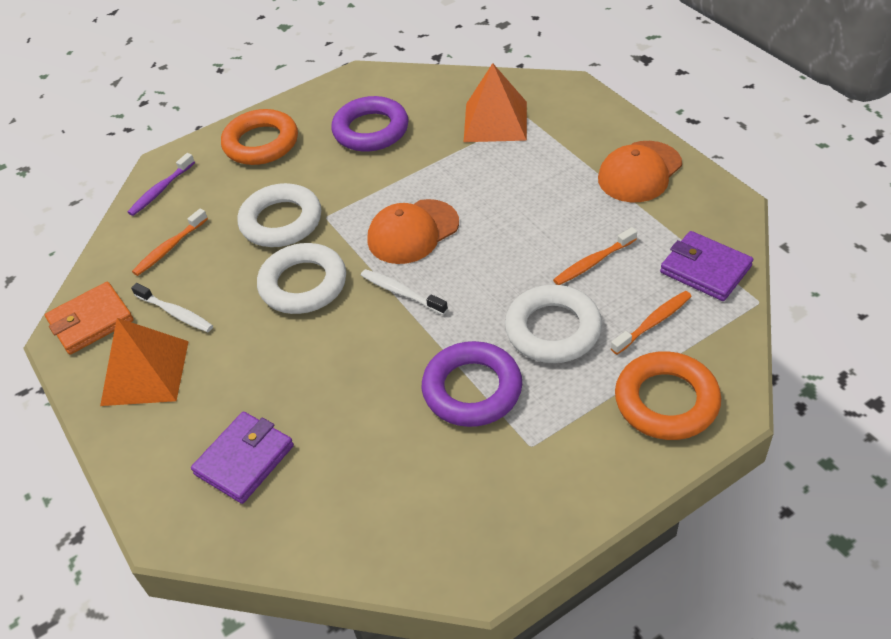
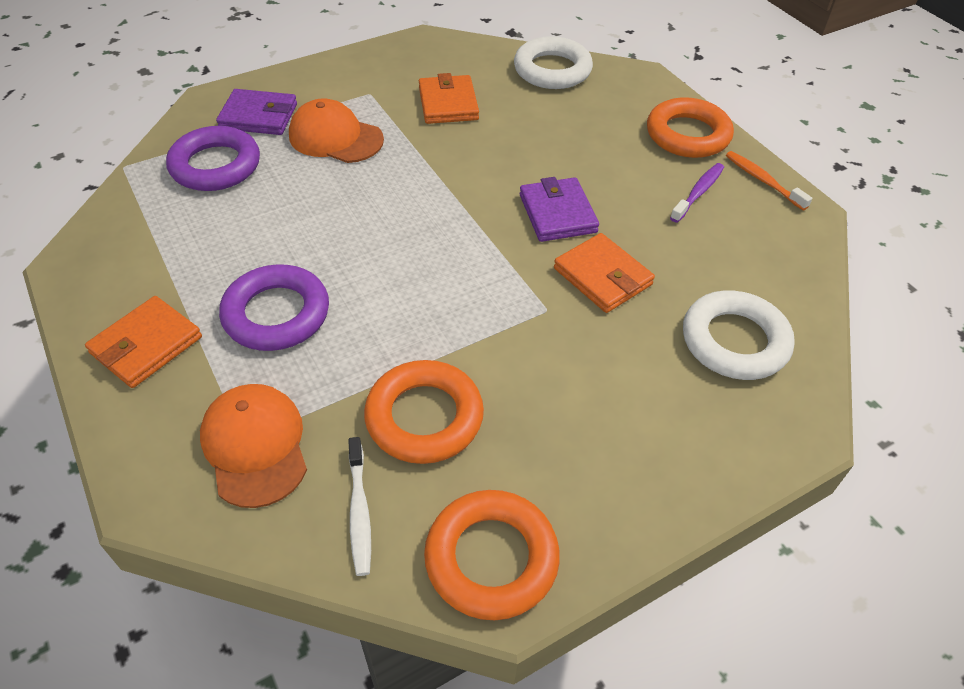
orange pyramid: [100,318,189,406] [464,63,527,142] = 2 -> none = 0
orange ring: [221,109,298,165] [615,351,721,440] = 2 -> [364,360,484,464] [424,490,560,620] [647,97,734,158] = 3
orange toothbrush: [132,209,208,276] [553,227,637,285] [611,291,692,354] = 3 -> [726,151,813,210] = 1
orange wallet: [45,282,134,355] = 1 -> [85,296,202,388] [419,73,479,124] [554,233,655,313] = 3
white ring: [238,183,321,247] [257,243,346,314] [505,285,602,363] = 3 -> [514,36,593,89] [683,290,795,380] = 2
white toothbrush: [131,283,213,332] [361,269,448,315] = 2 -> [348,437,371,576] = 1

